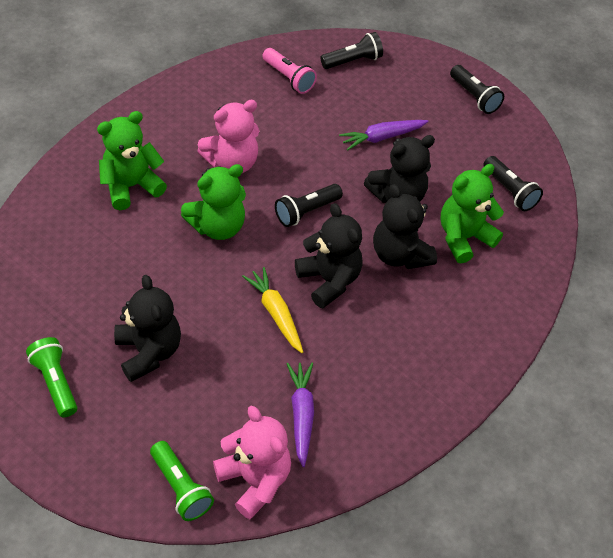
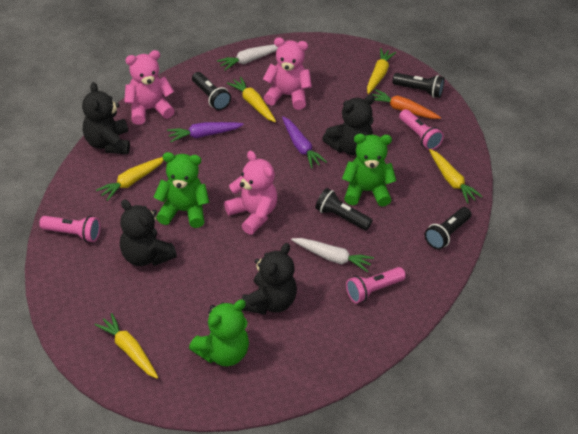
green flashlight: [26,337,77,417] [150,441,214,521] = 2 -> none = 0
orange carrot: none = 0 -> [372,89,441,119] = 1
pink flashlight: [262,48,317,94] = 1 -> [39,216,100,242] [346,267,406,303] [399,109,444,150] = 3
pink teddy bear: [197,100,259,173] [213,406,291,519] = 2 -> [124,50,175,125] [224,151,277,235] [263,37,312,110] = 3
white carrot: none = 0 -> [217,44,278,71] [291,238,374,272] = 2
yellow carrot: [242,267,303,353] = 1 -> [94,313,158,379] [96,157,164,201] [227,77,276,122] [367,48,396,94] [429,149,483,203] = 5

